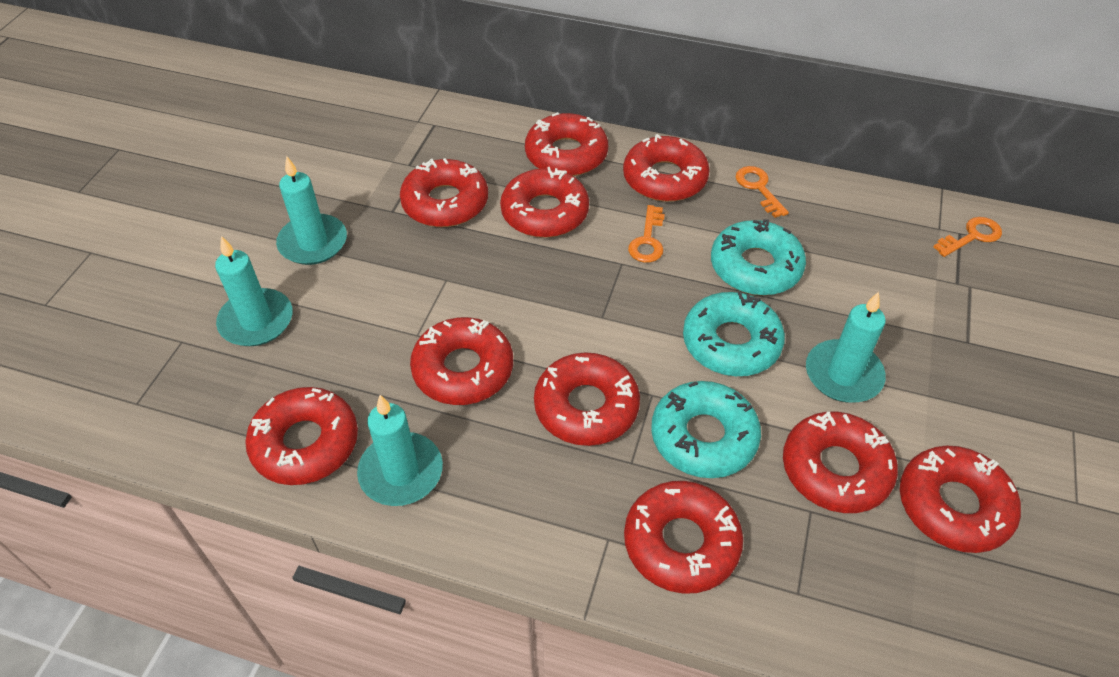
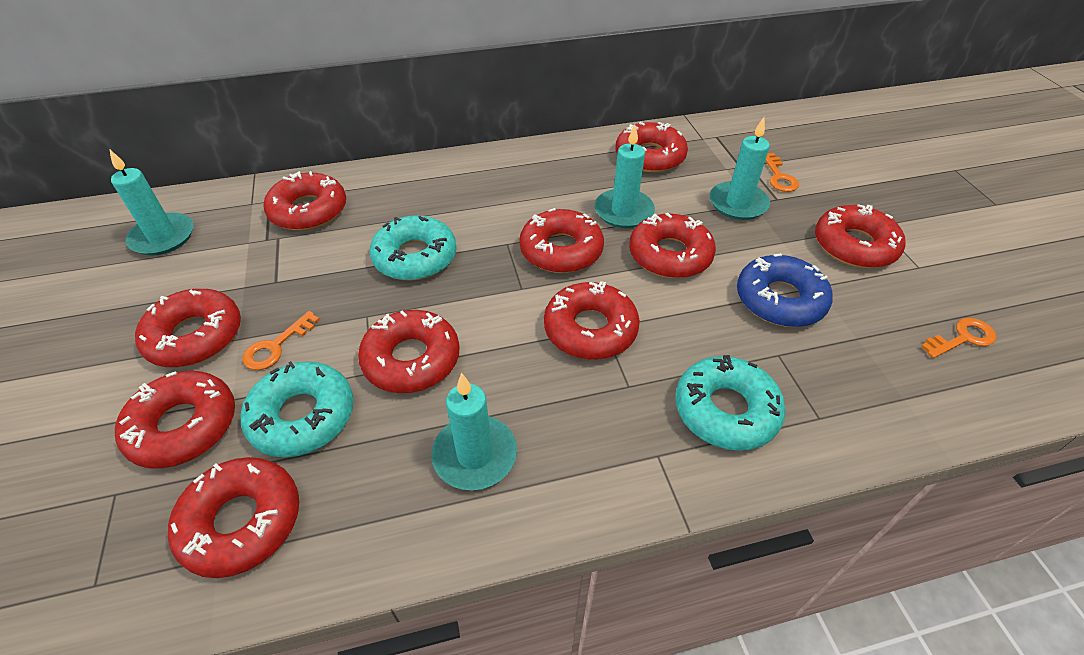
blue donut: none = 0 -> [737,253,833,327] = 1

